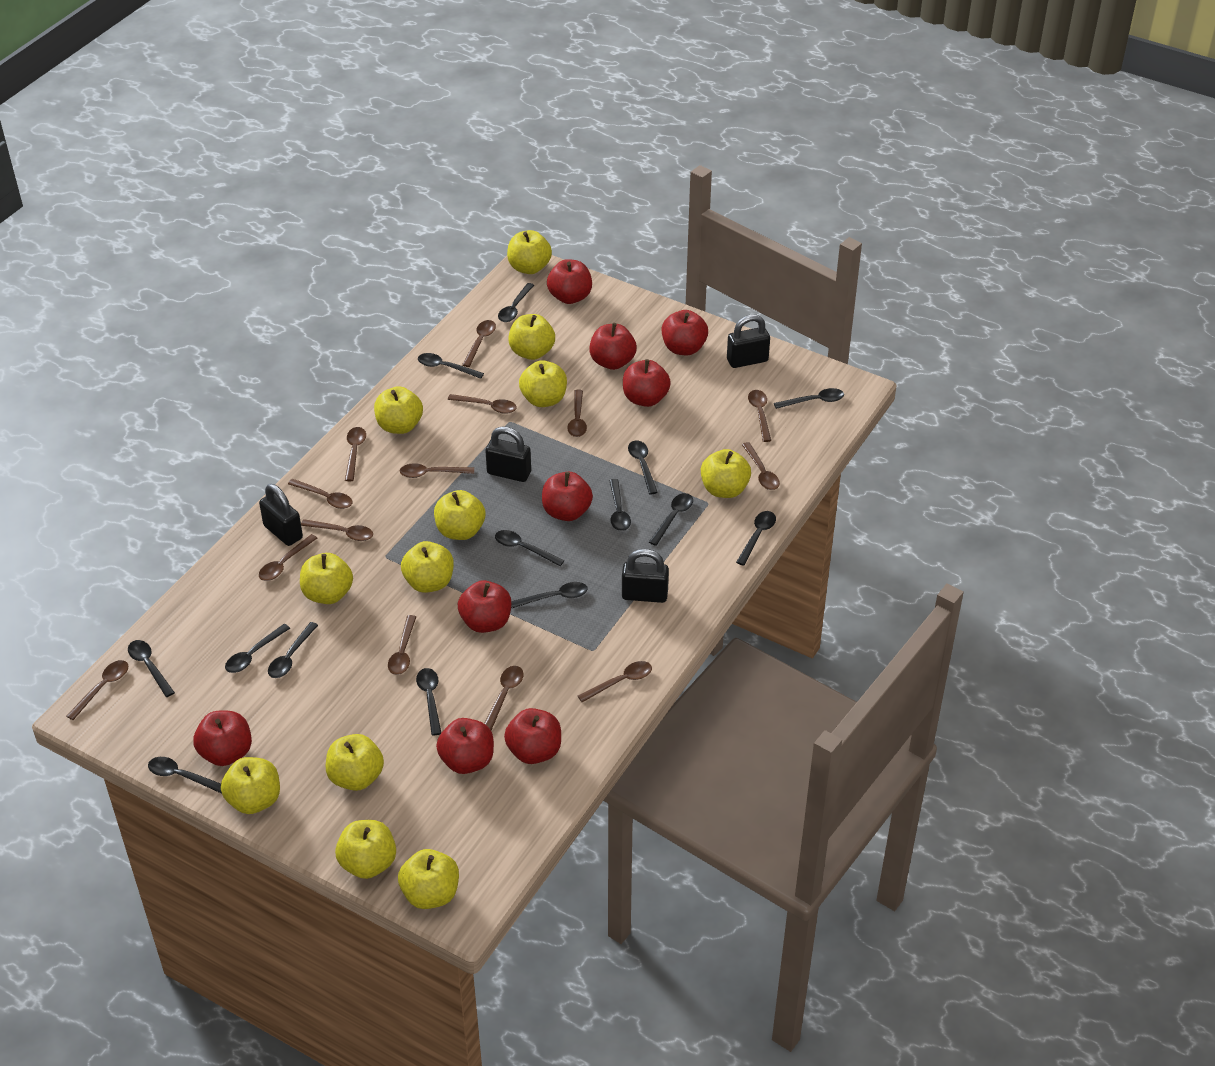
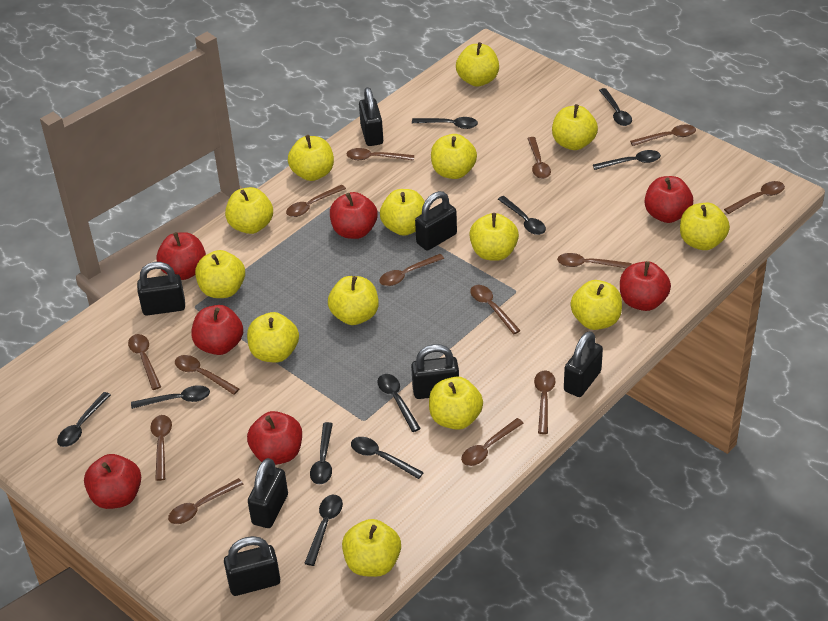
black padlock: [259,484,303,546] [486,427,531,482] [622,549,669,603] [727,315,770,368] = 4 -> [137,262,185,315] [224,536,280,596] [248,458,288,528] [359,87,383,146] [411,344,459,399] [415,191,457,251] [564,331,603,397] = 7
black spoon: [128,640,175,697] [148,757,222,794] [225,624,290,673] [268,622,318,678] [416,668,441,736] [418,353,484,379] [495,530,565,566] [498,283,534,322] [511,582,588,608] [609,479,631,531] [628,440,658,494] [649,493,693,546] [736,511,776,566] [774,388,844,409] = 14 -> [57,392,111,447] [131,385,210,409] [304,495,343,566] [310,422,333,485] [351,437,424,479] [377,374,421,432] [412,117,478,129] [498,196,546,235] [593,150,661,170] [599,88,632,126] = 10
red apple: [193,710,252,766] [436,718,494,774] [458,580,511,633] [504,708,561,764] [542,472,593,521] [547,259,592,304] [589,323,637,370] [623,359,671,407] [662,310,708,355] = 9 -> [84,454,141,509] [156,232,206,280] [192,305,243,355] [247,411,302,465] [330,192,378,239] [620,261,671,311] [645,176,693,223] = 7
yellow apple: [221,757,280,814] [300,553,353,604] [326,734,384,791] [335,820,396,879] [374,386,423,434] [398,849,459,909] [401,541,454,593] [434,490,485,540] [507,230,552,274] [508,314,555,360] [519,360,567,407] [701,449,751,498] = 12 -> [195,250,245,298] [225,187,273,234] [247,312,299,363] [288,135,334,181] [328,276,379,325] [342,519,401,577] [380,189,425,236] [429,377,483,430] [431,134,477,179] [456,42,499,87] [469,213,519,261] [552,104,598,150] [570,280,622,330] [680,203,730,250] = 14

